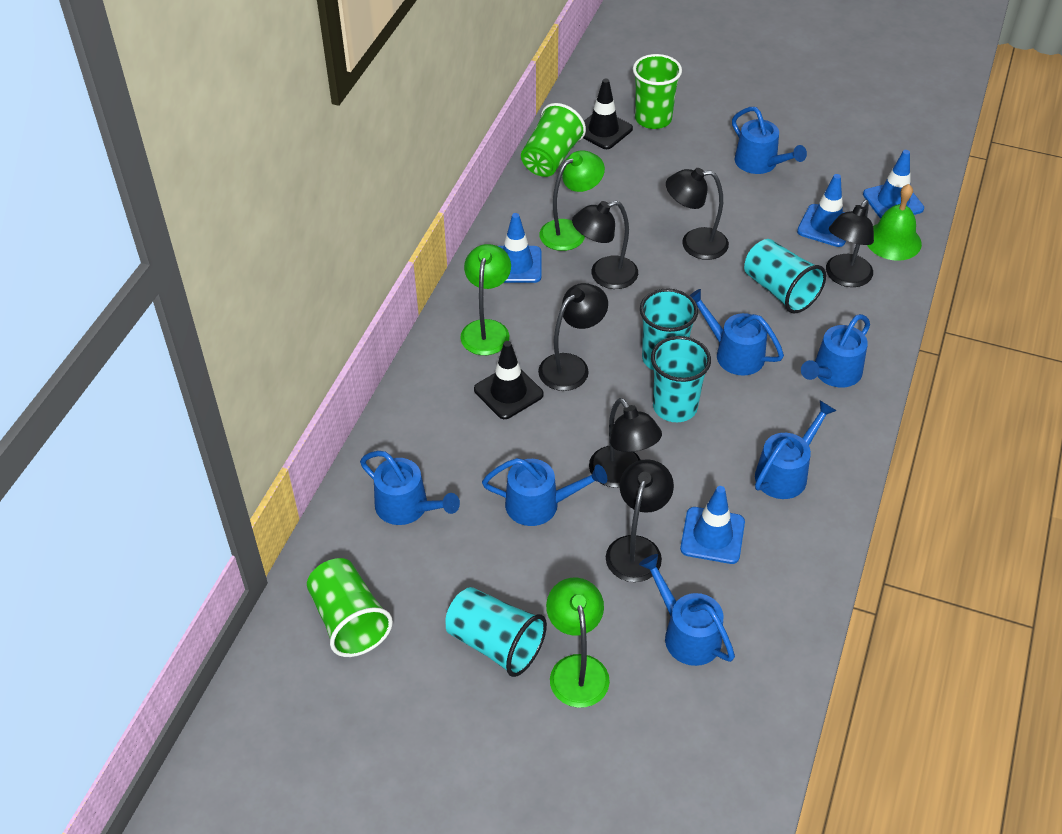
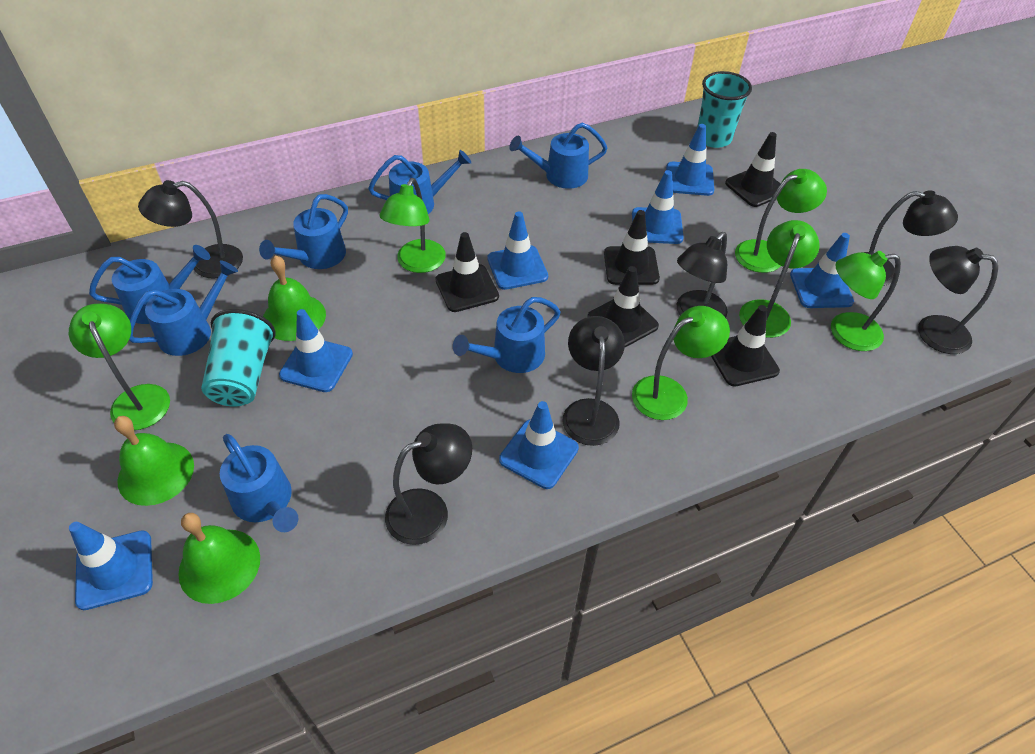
black traffic cone: [474,341,544,419] [583,79,633,149] = 2 -> [435,232,499,312] [587,266,659,348] [604,210,660,285] [711,305,780,386] [725,132,781,207] = 5
blue traffic cone: [498,213,541,283] [680,486,745,564] [797,174,846,247] [863,150,924,219] = 4 -> [69,522,153,610] [279,309,353,392] [487,211,548,290] [499,401,579,489] [632,170,684,244] [666,124,714,196] [790,233,854,308] = 7
green bell: [867,184,922,261] = 1 -> [114,416,194,506] [178,513,260,604] [263,255,326,341] = 3
green cup: [307,558,393,657] [521,103,586,177] [633,54,682,129] = 3 -> none = 0
green lamp: [460,244,511,355] [539,150,605,251] [546,577,610,708] = 3 -> [69,304,170,430] [379,178,446,273] [632,306,730,420] [735,169,827,273] [739,220,820,338] [831,251,901,351] = 6
turquoise cup: [445,587,547,677] [640,288,698,371] [651,336,711,422] [744,239,826,314] = 4 -> [201,309,276,406] [697,71,752,148] = 2

